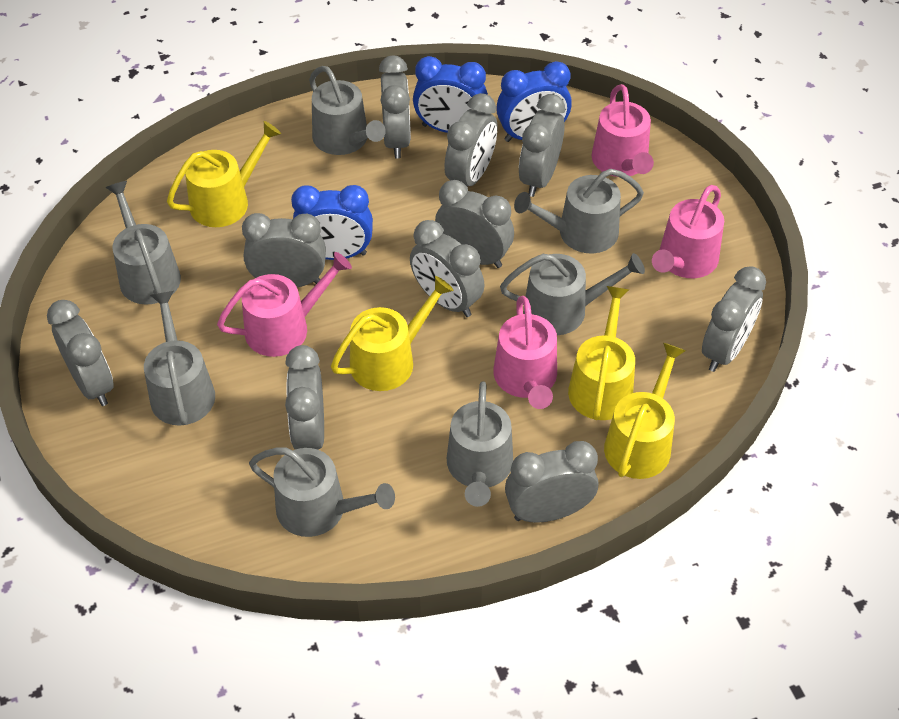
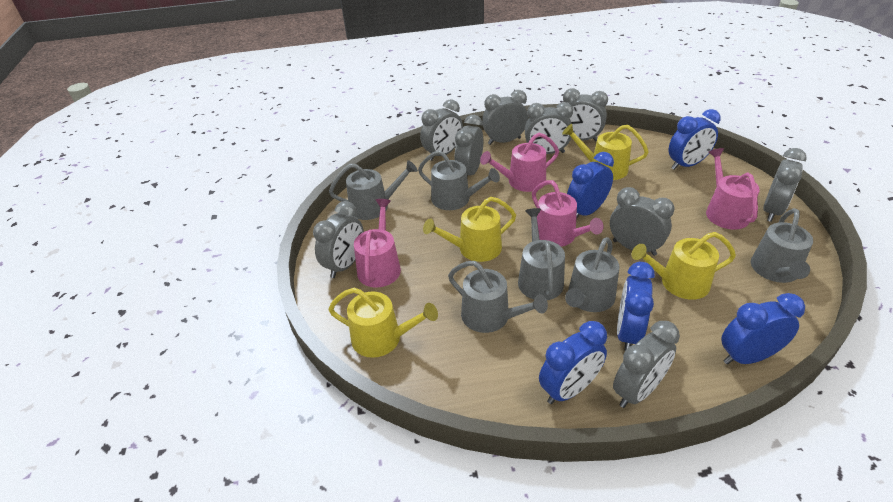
blue clock: [291,185,373,260] [413,56,488,133] [496,61,572,142] = 3 -> [539,321,607,404] [567,152,614,219] [617,262,655,351] [669,109,721,170] [721,293,805,365] = 5
grey clock: [47,300,114,406] [242,213,326,287] [285,345,324,450] [379,55,411,159] [410,220,484,317] [435,180,514,268] [444,93,497,186] [505,441,598,523] [519,94,565,197] [702,266,766,372] = 10 -> [313,201,364,278] [420,99,463,161] [454,115,483,176] [482,90,528,145] [525,102,573,154] [563,88,608,142] [610,187,675,256] [613,321,680,408] [763,148,807,222] = 9
grey watering can: [106,181,181,305] [144,291,215,426] [249,448,395,537] [309,66,386,155] [447,381,513,507] [500,253,645,335] [514,169,644,253] = 7 -> [329,160,418,220] [418,150,500,210] [448,261,548,333] [518,208,565,300] [565,237,619,312] [751,208,813,283] = 6

